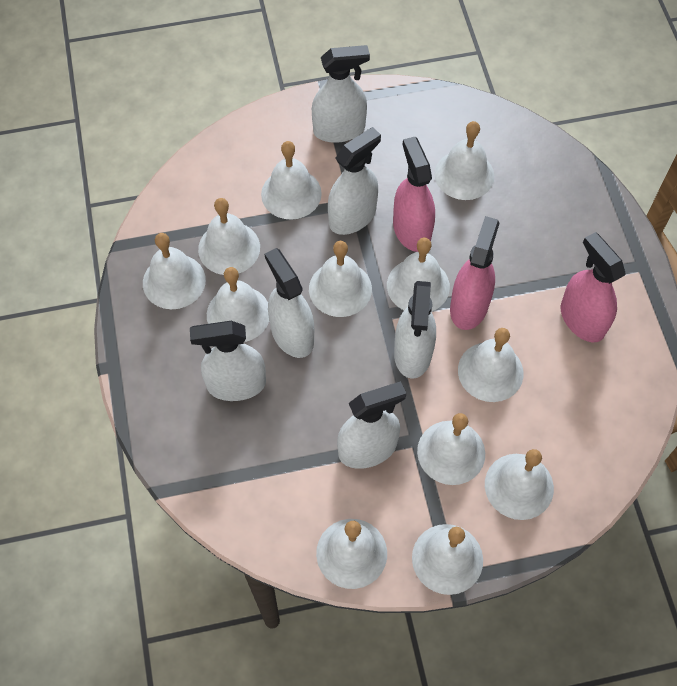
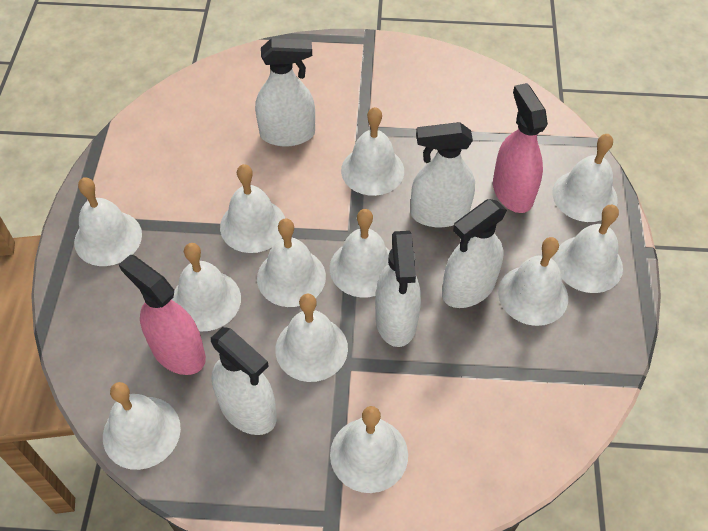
pink spray bottle: [393,137,435,252] [450,216,499,330] [561,232,625,342] = 3 -> [119,254,206,375] [493,83,548,213] = 2
white spray bottle: [190,321,266,401] [265,248,314,358] [312,45,370,143] [328,127,381,235] [337,381,406,469] [394,281,436,379] = 6 -> [211,327,277,435] [255,38,315,146] [375,231,421,347] [410,122,475,227] [442,199,507,308] = 5

